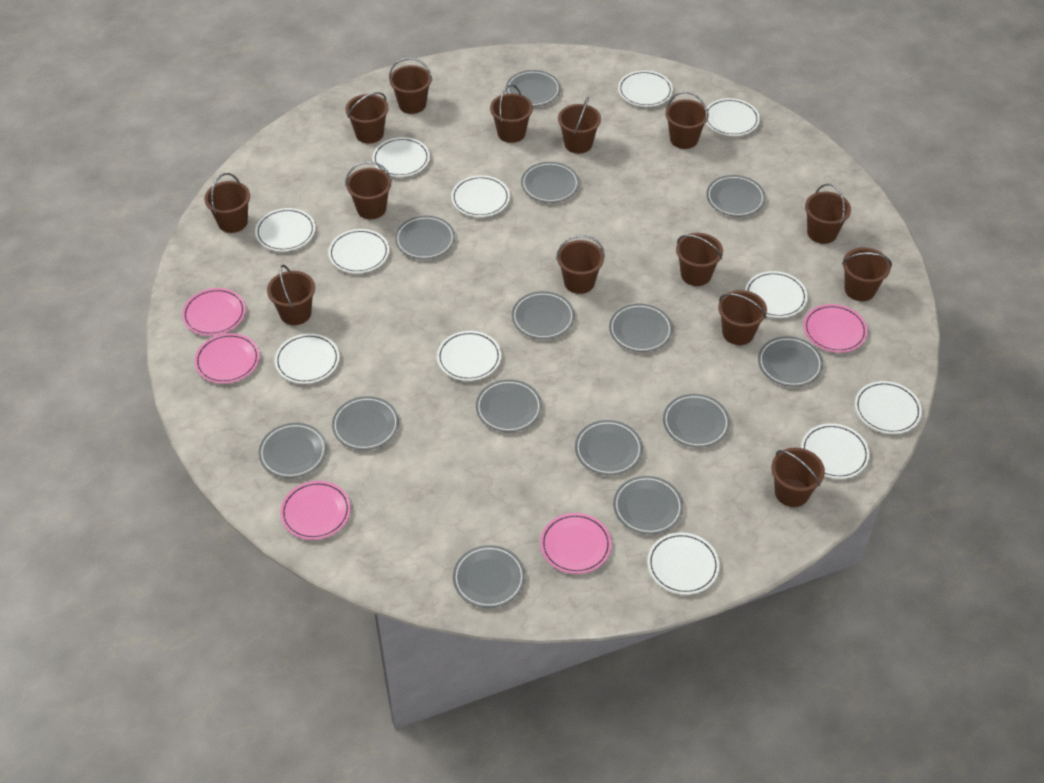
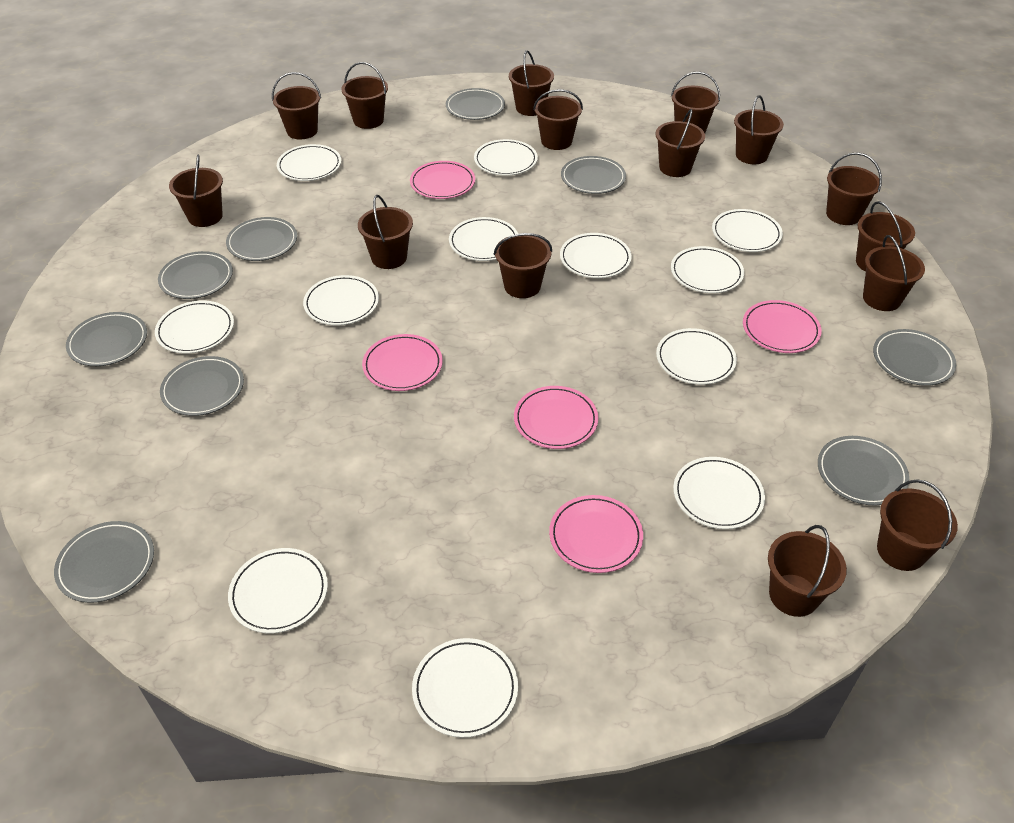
brown bucket: [204,173,250,233] [267,265,315,325] [345,92,388,144] [345,161,392,219] [389,57,432,114] [490,85,533,143] [556,235,605,294] [558,97,601,154] [665,91,709,149] [676,233,723,286] [718,290,767,345] [771,448,825,507] [805,184,851,244] [842,247,892,301] = 14 -> [169,154,223,227] [272,72,321,139] [341,62,388,129] [358,195,413,269] [494,233,552,298] [509,50,554,116] [533,89,583,150] [656,109,705,177] [671,72,720,133] [734,95,784,164] [768,525,847,617] [826,153,882,225] [856,201,915,272] [863,235,925,311] [877,479,958,571] = 15
grey plate: [258,423,327,478] [332,396,399,450] [395,216,455,259] [453,545,525,608] [476,379,542,432] [506,70,561,106] [512,291,575,339] [521,162,579,203] [575,420,643,475] [609,304,673,352] [613,476,683,535] [663,394,730,448] [706,175,766,217] [758,336,823,387] = 14 -> [54,521,154,603] [66,312,147,366] [158,251,233,299] [160,356,244,416] [226,217,297,261] [446,88,505,120] [561,156,626,194] [818,436,909,506] [873,329,956,386] = 9

